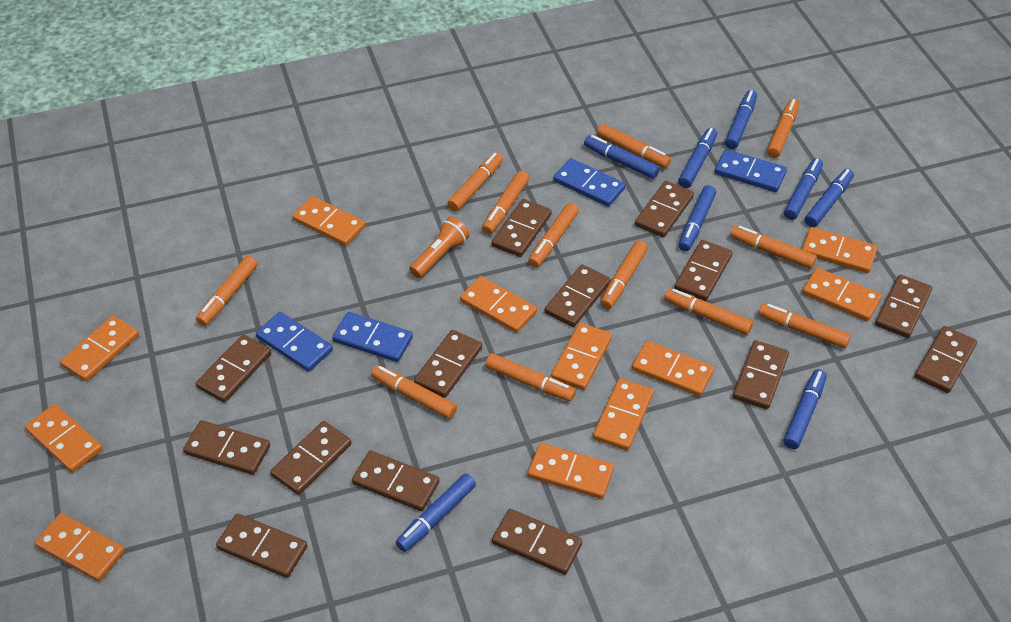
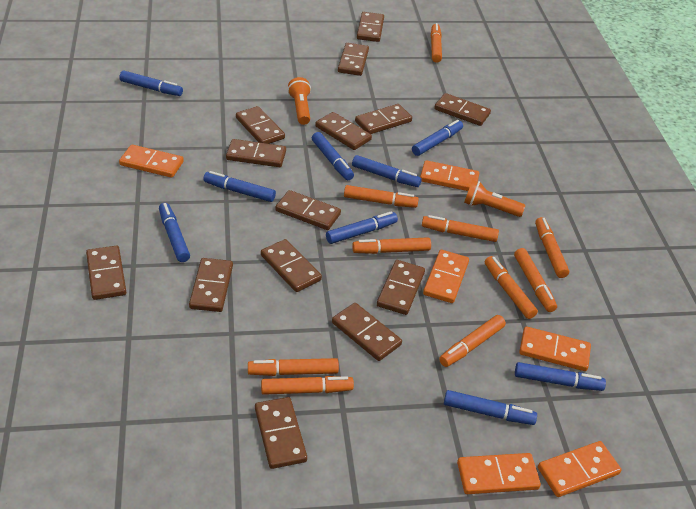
blue domino: [256,312,333,372] [332,312,413,362] [553,158,625,207] [715,149,787,192] = 4 -> none = 0
blue marker: [396,474,476,552] [584,135,660,179] [678,128,717,188] [678,185,716,251] [725,90,757,149] [783,369,827,449] [784,158,823,220] [805,169,854,227] = 8 -> [119,70,183,96] [159,203,190,262] [203,171,276,202] [312,132,354,180] [326,211,398,244] [352,155,422,187] [412,120,463,156] [444,390,537,425] [515,362,606,391] = 9
orange domino: [25,404,103,473] [35,513,125,582] [60,315,139,382] [292,196,366,246] [460,276,537,333] [528,443,614,499] [551,323,612,390] [593,378,654,451] [632,341,714,396] [802,227,877,273] [802,268,882,321] = 11 -> [119,145,184,178] [420,160,479,191] [423,250,469,303] [457,453,541,494] [519,327,591,371] [538,441,621,497] = 6
orange flashlight: [409,217,470,278] = 1 -> [288,77,311,125] [464,180,525,217] = 2
orange marker: [196,256,257,326] [371,365,457,419] [447,152,503,211] [482,171,529,234] [485,353,576,401] [528,203,579,268] [597,124,671,168] [600,240,648,309] [664,288,753,335] [730,226,817,269] [758,303,851,348] [767,99,799,158] = 12 -> [248,358,339,376] [261,376,354,395] [344,185,419,208] [352,237,431,254] [422,215,499,242] [431,23,442,63] [439,315,506,367] [485,256,538,319] [514,248,557,312] [535,217,569,278] = 10

